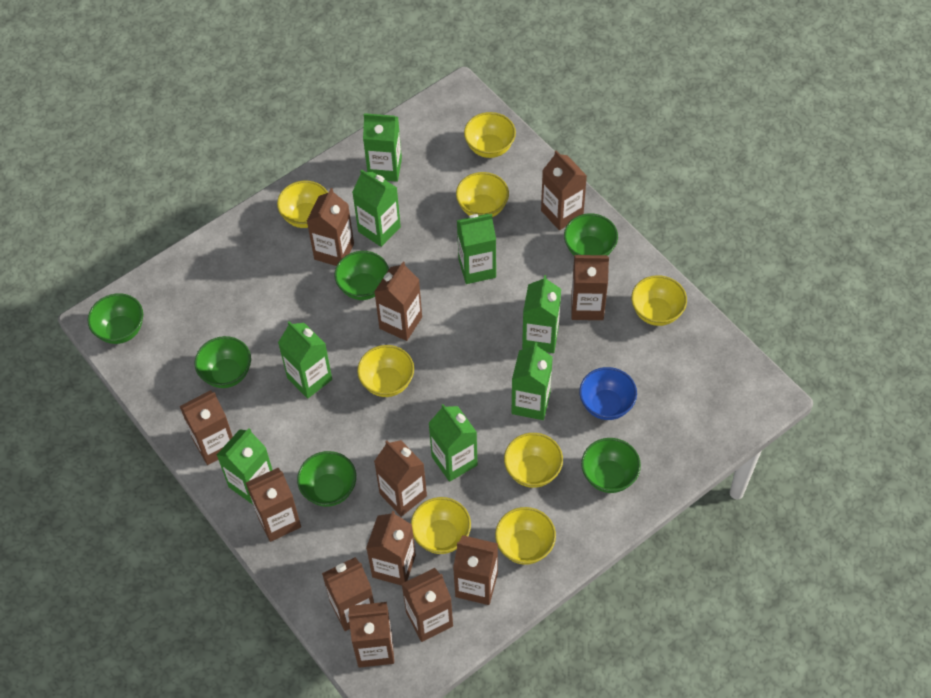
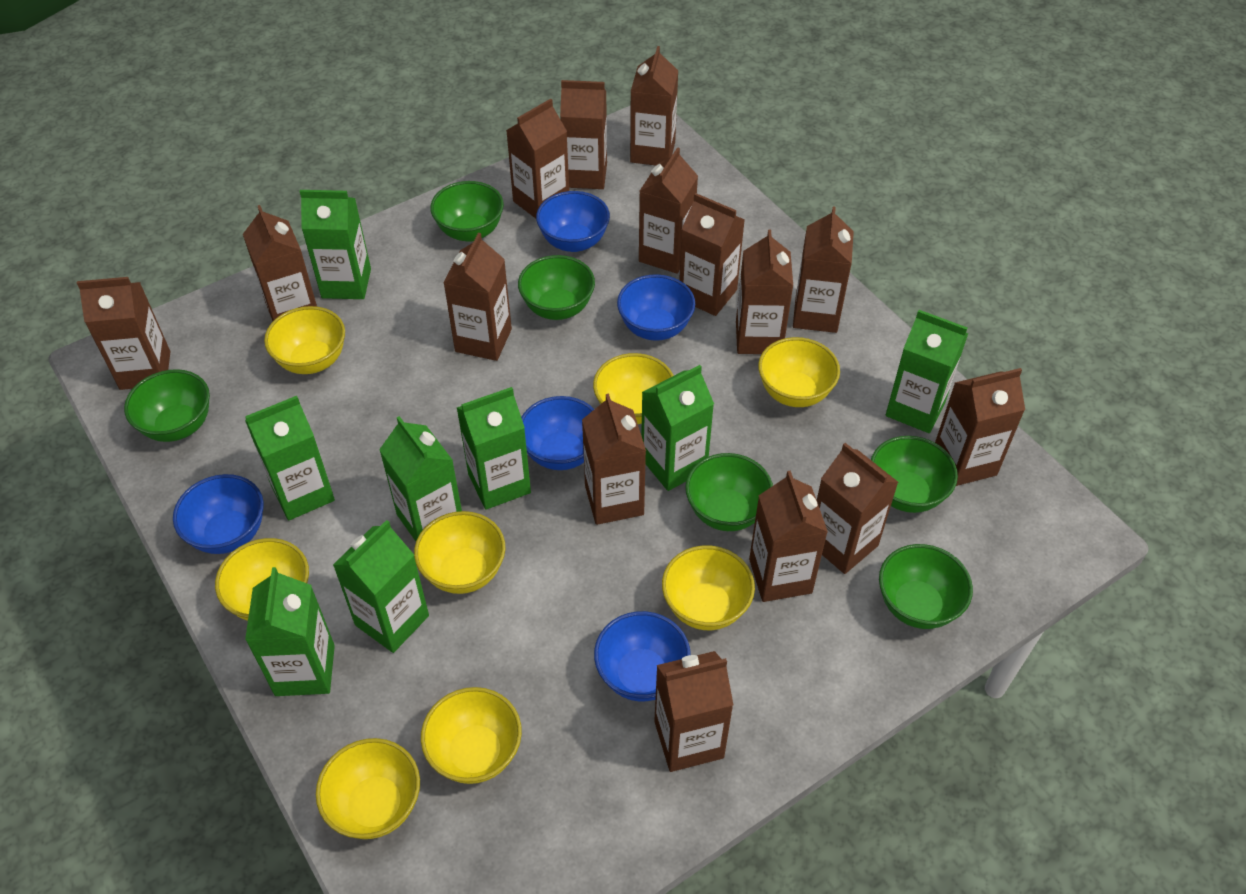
blue bowl: [579,367,637,420] = 1 -> [173,474,264,554] [521,396,594,470] [536,191,610,252] [594,611,691,701] [617,274,695,341] = 5
brown carton: [180,390,233,465] [246,468,301,542] [307,188,354,266] [322,557,374,631] [348,602,394,668] [366,511,416,586] [374,262,422,341] [374,440,427,517] [402,568,453,642] [453,535,498,605] [541,150,587,230] [571,255,609,320] = 12 -> [77,277,170,390] [243,205,317,321] [444,233,512,361] [506,99,569,218] [560,80,607,189] [582,394,646,525] [630,46,678,165] [639,147,698,274] [654,651,733,772] [679,193,745,316] [736,229,793,354] [749,471,828,602] [793,206,854,333] [817,443,898,574] [935,368,1025,486] = 15

